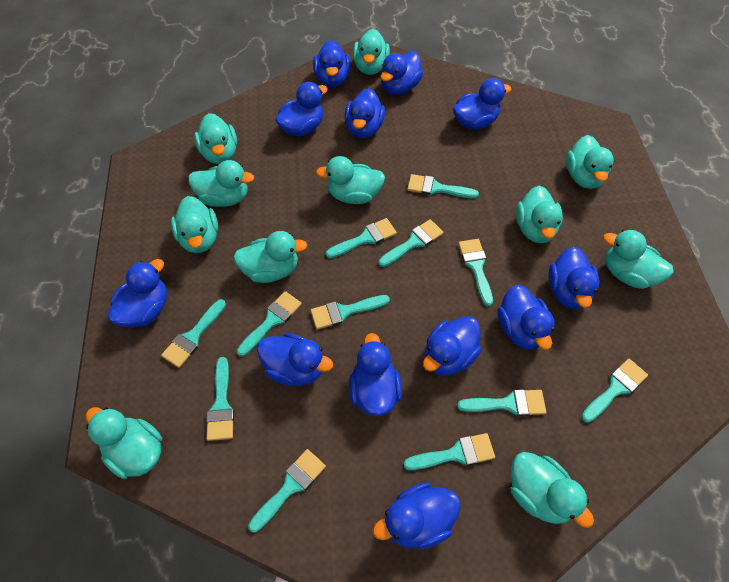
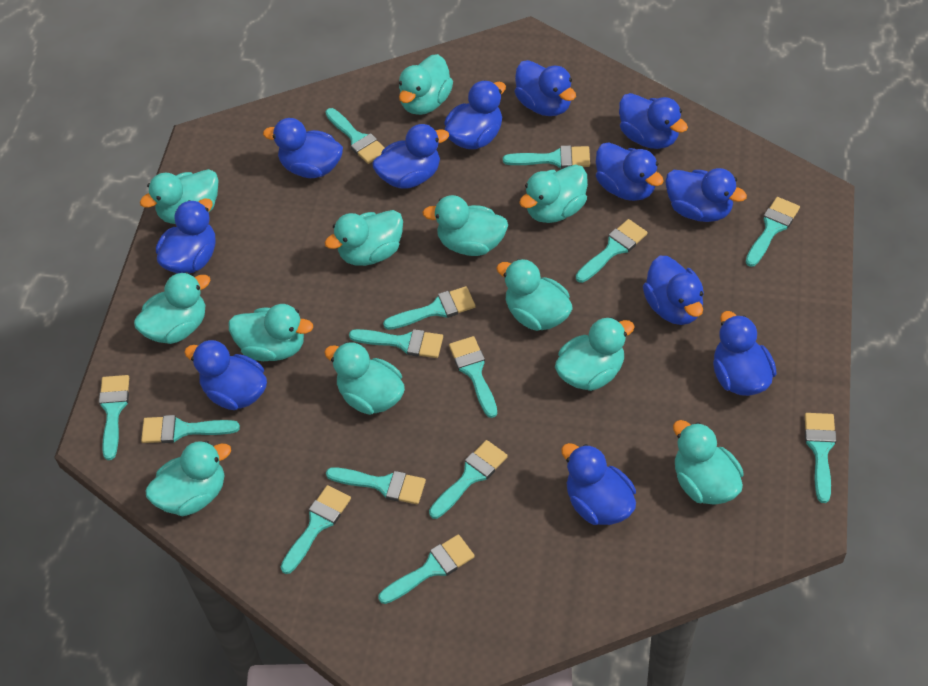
turquoise brush: [161,299,226,368] [206,357,234,441] [237,291,302,356] [248,449,326,533] [311,295,390,330] [326,218,397,258] [379,219,444,267] [404,433,495,470] [407,174,479,198] [457,389,546,416] [458,239,493,306] [581,359,648,423] = 12 -> [99,375,129,460] [141,415,240,443] [281,485,351,574] [325,108,385,164] [326,467,426,504] [349,329,443,358] [378,534,475,604] [383,286,476,330] [429,440,508,519] [449,336,497,418] [503,145,590,169] [576,219,648,283] [745,197,800,267] [805,413,836,503] = 14
turquoise duck: [86,407,162,479] [171,196,218,253] [188,160,255,207] [194,113,237,164] [233,231,307,283] [316,156,385,204] [353,29,390,75] [511,452,594,528] [516,185,563,243] [566,135,614,189] [603,230,674,289] = 11 -> [134,272,211,344] [140,169,219,224] [145,440,231,516] [228,304,313,361] [324,342,405,415] [325,210,403,266] [399,54,453,115] [422,195,508,256] [496,259,573,331] [519,165,588,223] [555,317,635,391] [673,420,744,505] = 12

